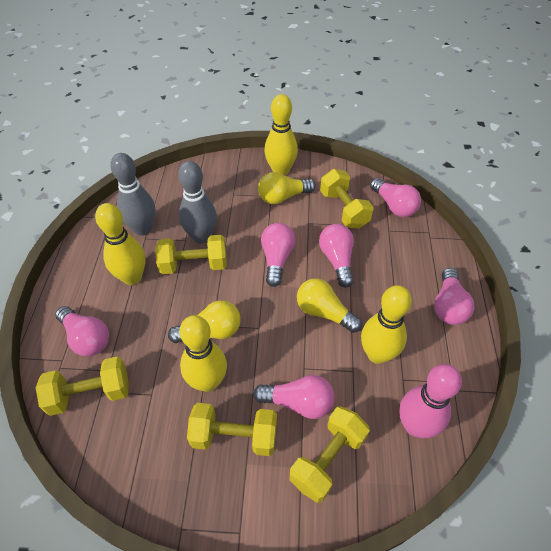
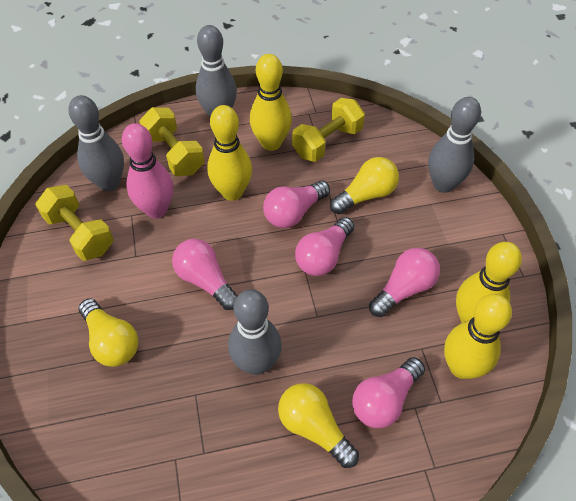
grey bowling pin: [111,153,155,236] [178,161,217,244] = 2 -> [68,95,124,191] [196,25,237,117] [228,289,282,375] [428,97,481,193] = 4
pink light bulb: [56,306,109,356] [253,375,334,419] [261,223,295,287] [319,224,354,288] [370,178,421,217] [434,268,474,325] = 6 -> [172,239,238,310] [263,180,330,228] [295,217,354,276] [352,357,425,428] [369,248,440,317] = 5
yellow dumbbell: [36,357,129,416] [155,235,227,274] [187,403,277,456] [290,406,370,503] [320,169,374,229] = 5 -> [35,185,114,261] [139,107,205,176] [292,98,365,162] = 3

